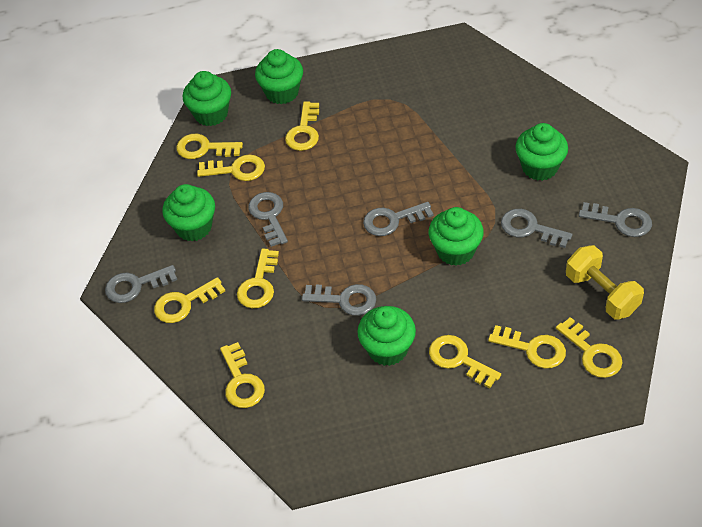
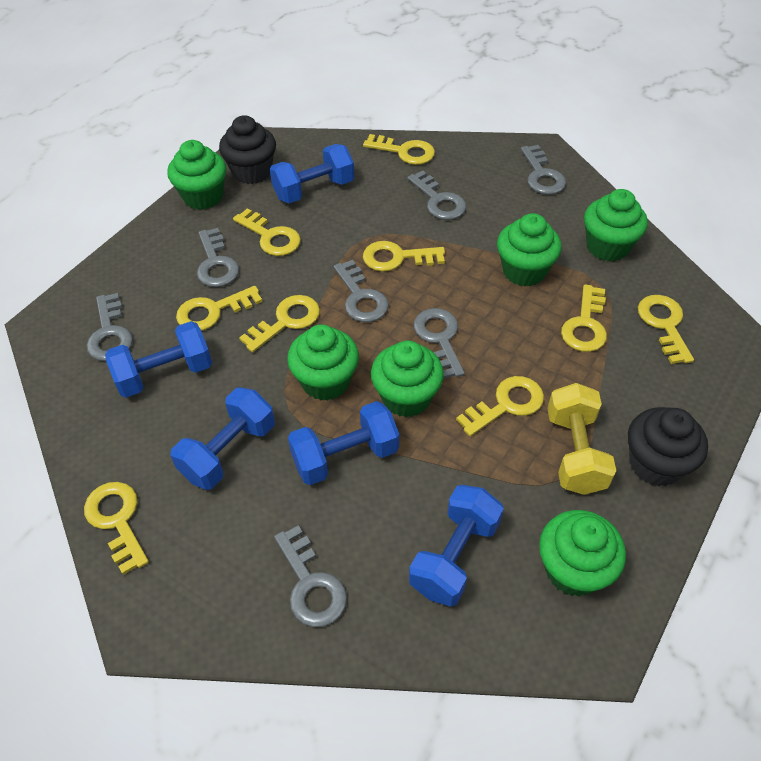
black cupcake: none = 0 -> [219,115,276,184] [628,407,708,486] = 2
blue dumbbell: none = 0 -> [105,321,212,398] [171,388,275,490] [270,144,354,203] [288,401,399,485] [409,485,504,606] = 5
grey key: [105,265,177,303] [248,192,288,247] [302,284,376,316] [363,202,434,236] [501,209,572,248] [579,202,652,237] = 6 -> [87,293,133,361] [197,228,239,287] [274,525,347,627] [334,260,389,322] [407,170,466,220] [414,308,465,379] [521,145,566,195] = 7

